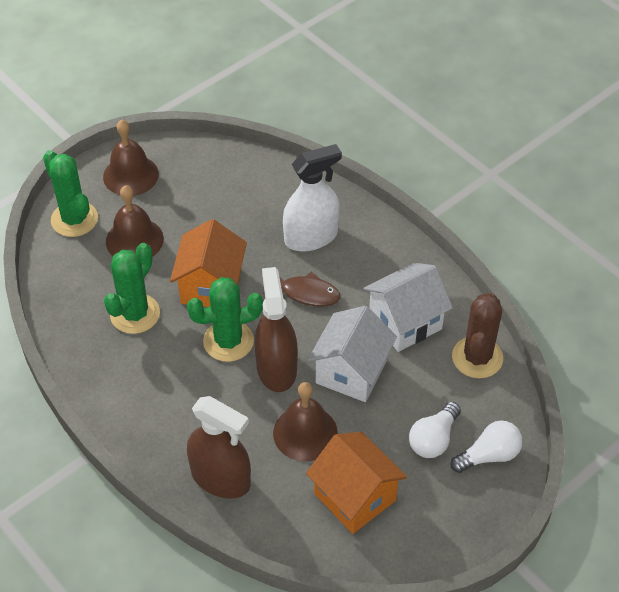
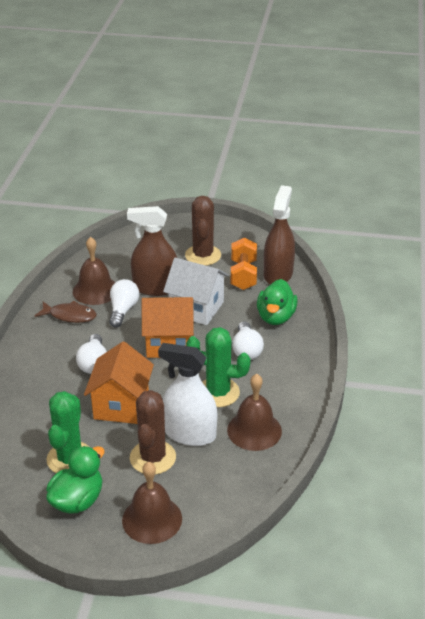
brown cactus: [452,292,503,378] = 1 -> [130,390,176,475] [185,196,221,266] = 2
green cactus: [43,150,98,237] [104,243,160,334] [187,277,263,362] = 3 -> [46,391,89,473] [186,327,251,407] = 2
green duck: none = 0 -> [46,446,105,514] [257,279,298,325] = 2
orange dumbbell: none = 0 -> [231,238,257,290] = 1
white house: [308,306,397,402] [363,263,453,352] = 2 -> [163,257,229,325] = 1
white light bulb: [409,402,461,458] [451,421,523,473] = 2 -> [76,334,107,374] [109,279,139,328] [232,321,264,360] = 3

